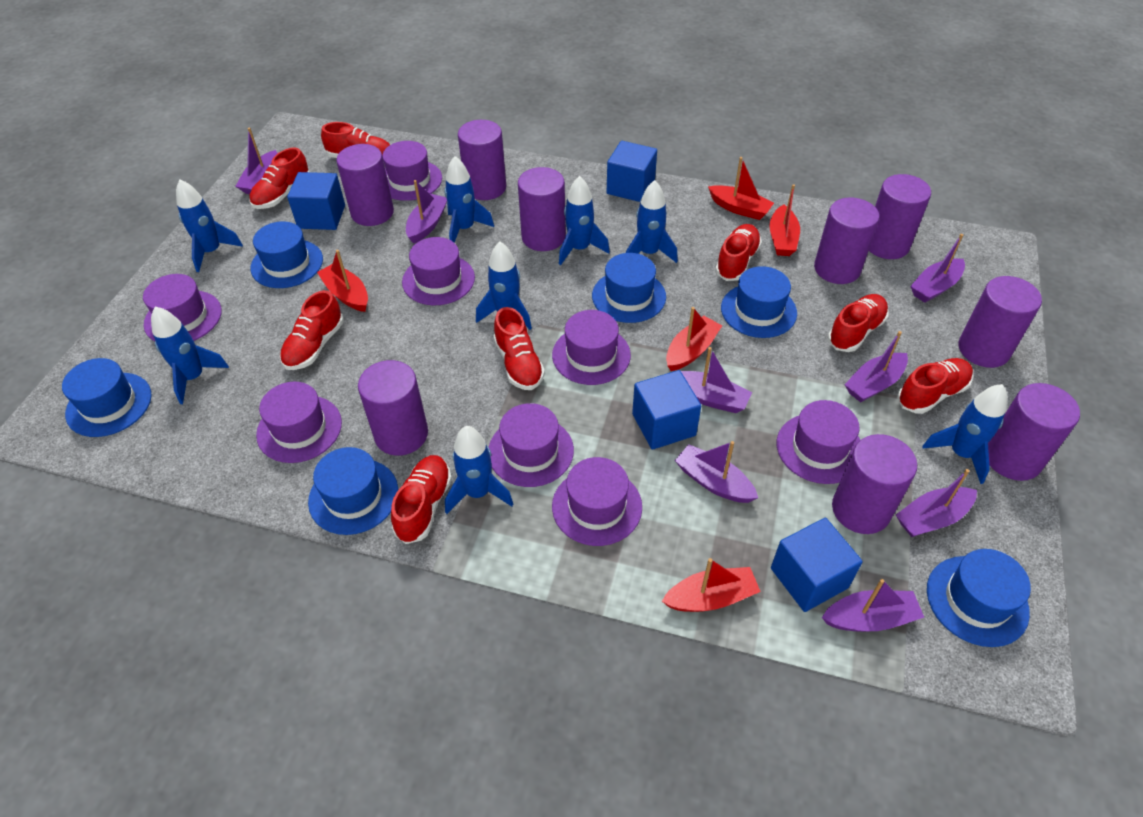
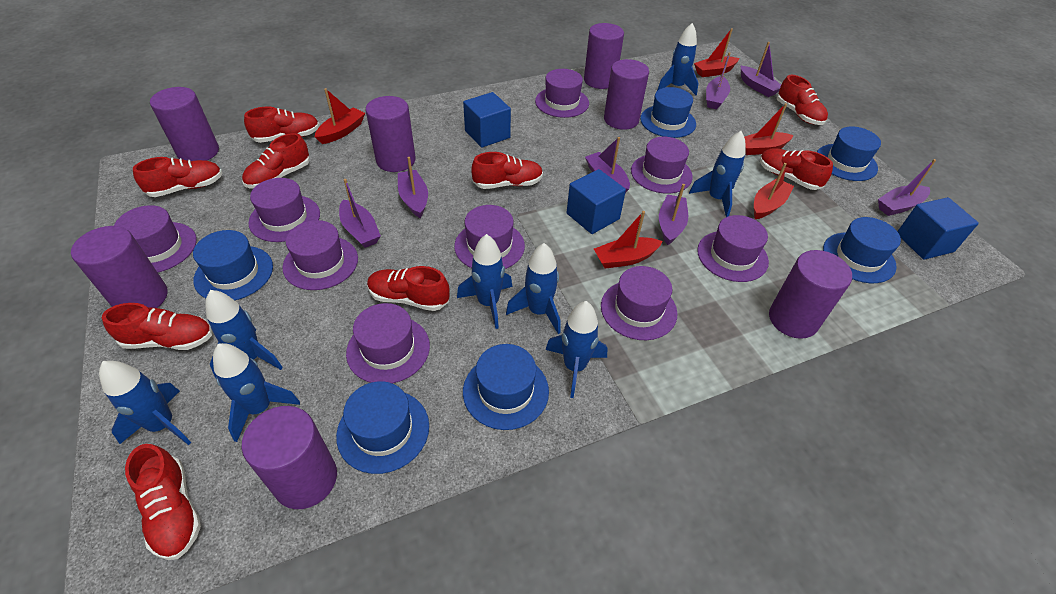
blue cube: [287,172,345,230] [607,141,657,202] [632,370,701,450] [771,518,863,612] = 4 -> [463,92,511,148] [567,169,626,234] [897,197,979,260] = 3
purple boat: [235,128,278,194] [406,180,447,244] [675,441,758,503] [681,347,752,413] [822,579,925,632] [845,331,908,402] [896,469,977,537] [910,234,965,303] = 8 -> [339,179,381,248] [398,157,428,218] [585,137,630,193] [659,184,688,245] [706,52,731,110] [741,42,781,97] [878,159,936,216] = 7
purple cylinder: [336,144,394,226] [358,360,428,456] [458,120,506,200] [518,167,566,251] [814,198,879,284] [832,434,917,534] [869,174,931,259] [959,276,1042,368] [988,383,1080,481] = 9 -> [71,226,168,308] [150,87,219,161] [242,406,337,509] [365,96,416,172] [584,23,624,89] [604,59,649,130] [769,250,852,339] = 7
purple hat: [143,274,222,341] [256,382,342,463] [382,141,442,201] [402,237,475,305] [488,403,574,487] [552,310,631,385] [552,457,642,546] [777,400,860,484] = 8 -> [114,205,197,272] [249,178,320,242] [282,220,358,290] [346,303,430,384] [454,205,525,269] [535,69,589,118] [601,266,678,340] [631,137,693,194] [697,215,769,282] = 9
red shoe: [249,147,309,209] [280,290,344,370] [321,122,390,158] [391,455,452,544] [494,307,545,390] [715,224,762,281] [828,294,889,352] [897,358,973,414] = 8 -> [102,303,212,350] [125,444,201,560] [133,157,223,197] [242,133,310,189] [244,107,320,143] [367,266,450,311] [471,152,543,189] [760,148,833,190] [777,75,828,125] = 9

